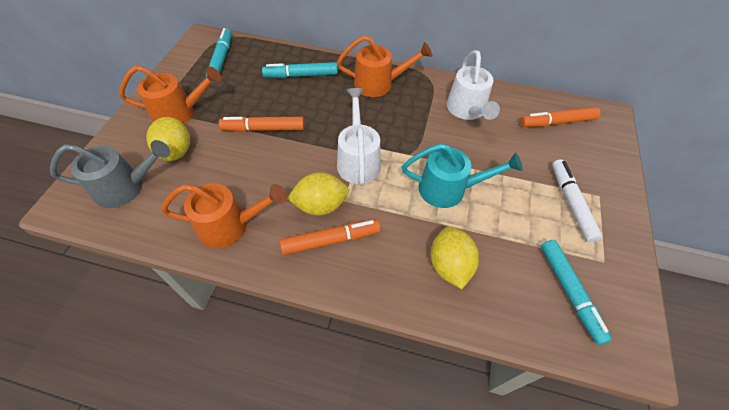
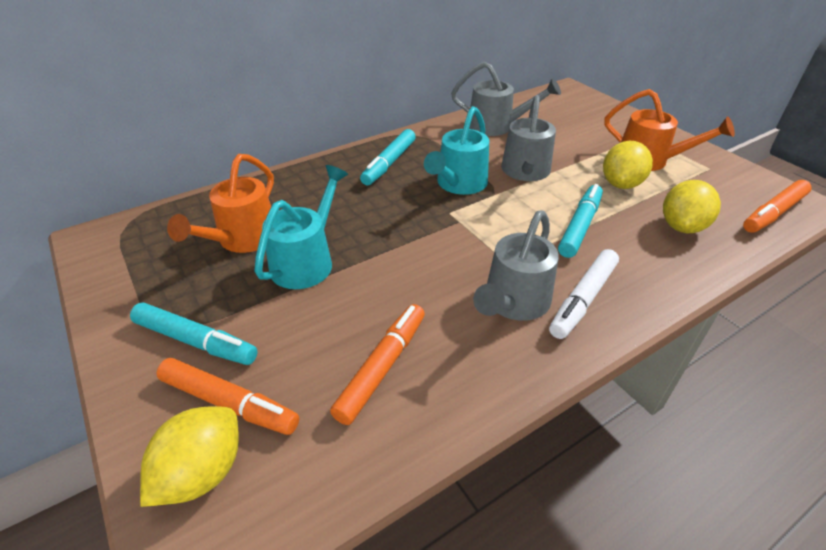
grey watering can: [50,140,170,208] = 1 -> [451,62,561,136] [473,210,559,321] [501,95,556,181] = 3
orange watering can: [119,66,222,124] [161,183,287,248] [337,35,432,97] = 3 -> [167,154,274,253] [604,89,735,171] = 2
turquoise watering can: [402,143,523,208] = 1 -> [254,165,348,289] [424,106,489,195] = 2
white watering can: [337,88,381,185] [447,50,500,120] = 2 -> none = 0

